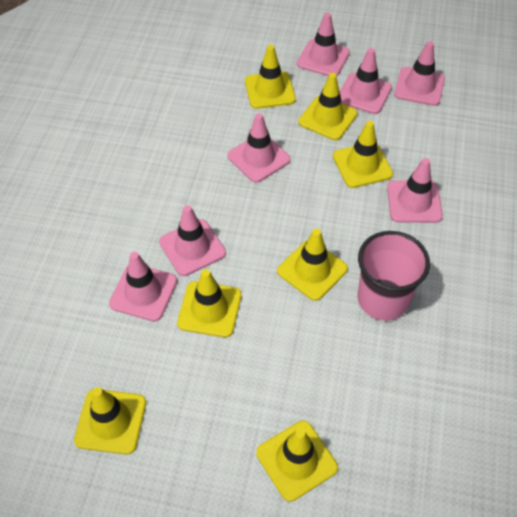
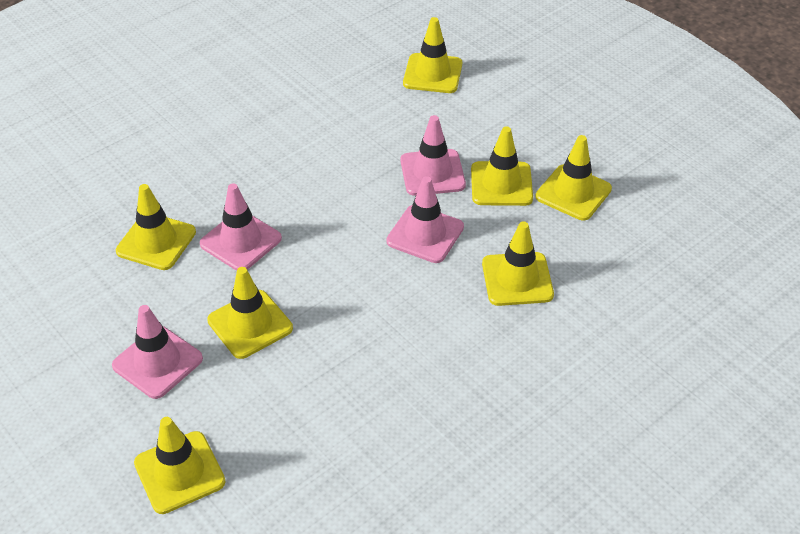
pink cup: [358,231,430,321] = 1 -> none = 0
pink traffic cone: [109,252,177,321] [159,205,226,276] [228,113,291,183] [297,12,350,76] [340,48,392,114] [387,158,443,223] [394,41,445,106] = 7 -> [112,305,203,399] [200,183,282,271] [386,176,464,263] [400,115,466,196] = 4

